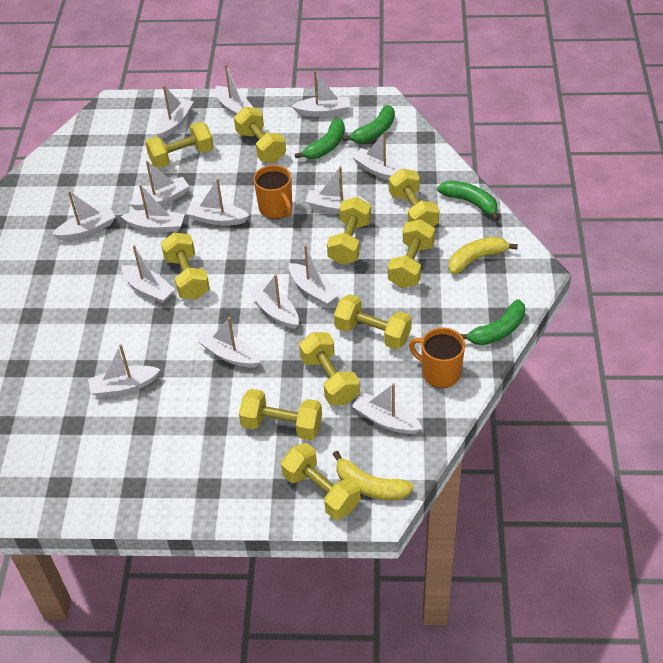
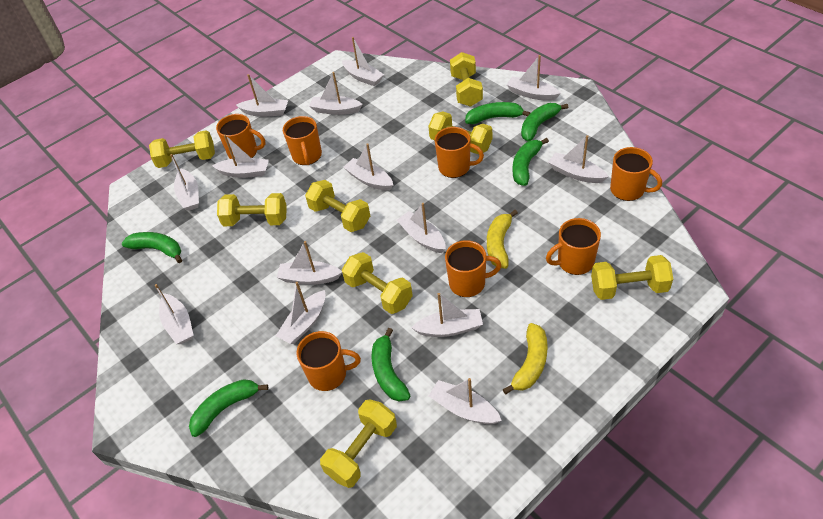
green banana: [295,118,345,159] [342,105,395,143] [437,181,499,221] [461,300,525,345] = 4 -> [122,232,182,263] [189,379,268,437] [371,328,411,402] [465,102,530,124] [513,138,549,186] [521,103,568,141] = 6
orange mug: [254,165,292,219] [409,327,465,388] = 2 -> [216,114,266,159] [283,116,322,165] [296,331,361,391] [435,127,484,178] [445,240,502,297] [546,218,601,275] [610,147,662,201] = 7
white boat: [53,191,115,240] [88,344,161,397] [121,185,185,232] [121,245,175,303] [129,161,189,210] [155,86,193,139] [186,178,249,225] [197,317,260,368] [215,64,254,116] [249,274,299,329] [289,245,340,306] [292,71,350,117] [305,166,368,213] [352,132,402,180] [352,383,422,434] = 15 -> [154,284,194,344] [170,154,199,211] [212,135,269,178] [236,74,288,117] [276,282,325,344] [277,241,342,285] [309,72,363,115] [342,37,384,86] [343,143,393,191] [397,203,446,253] [411,293,483,337] [429,378,502,424] [507,55,561,101] [548,135,609,183] = 14
yellow dumbbell: [145,122,214,168] [161,232,210,300] [234,107,286,163] [239,389,322,440] [281,443,361,520] [299,332,360,405] [327,197,371,265] [334,294,412,350] [388,219,435,288] [389,168,440,227] = 10 -> [149,130,215,168] [217,193,287,226] [305,180,370,232] [320,399,397,488] [342,252,413,314] [428,111,492,154] [450,52,483,107] [591,255,673,300] = 8

